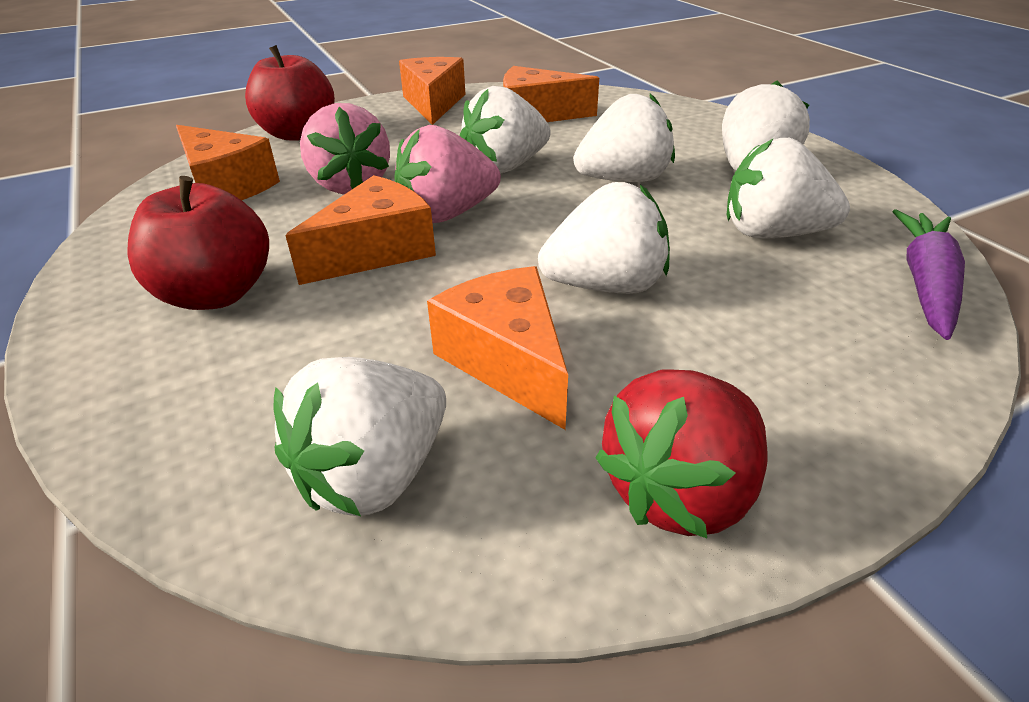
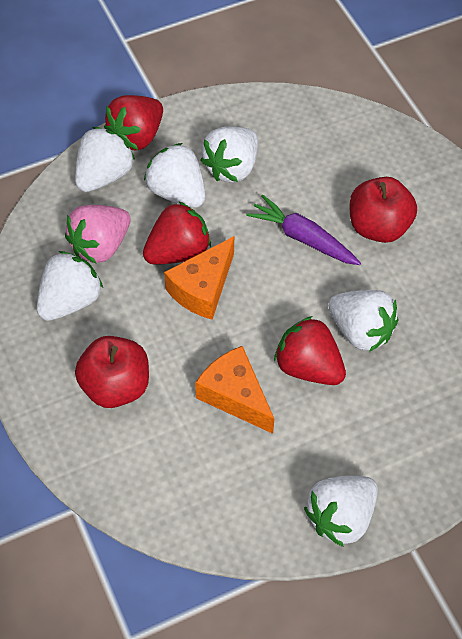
orange cheese: [176,125,280,200] [285,175,436,285] [399,57,465,125] [427,266,568,430] [503,66,599,122] = 5 -> [164,236,234,320] [195,346,274,434] = 2
pink strawberry: [300,103,390,194] [394,125,501,223] = 2 -> [65,205,131,263] = 1
red strawberry: [595,369,768,538] = 1 -> [104,95,163,151] [143,201,211,264] [274,316,346,385] = 3

